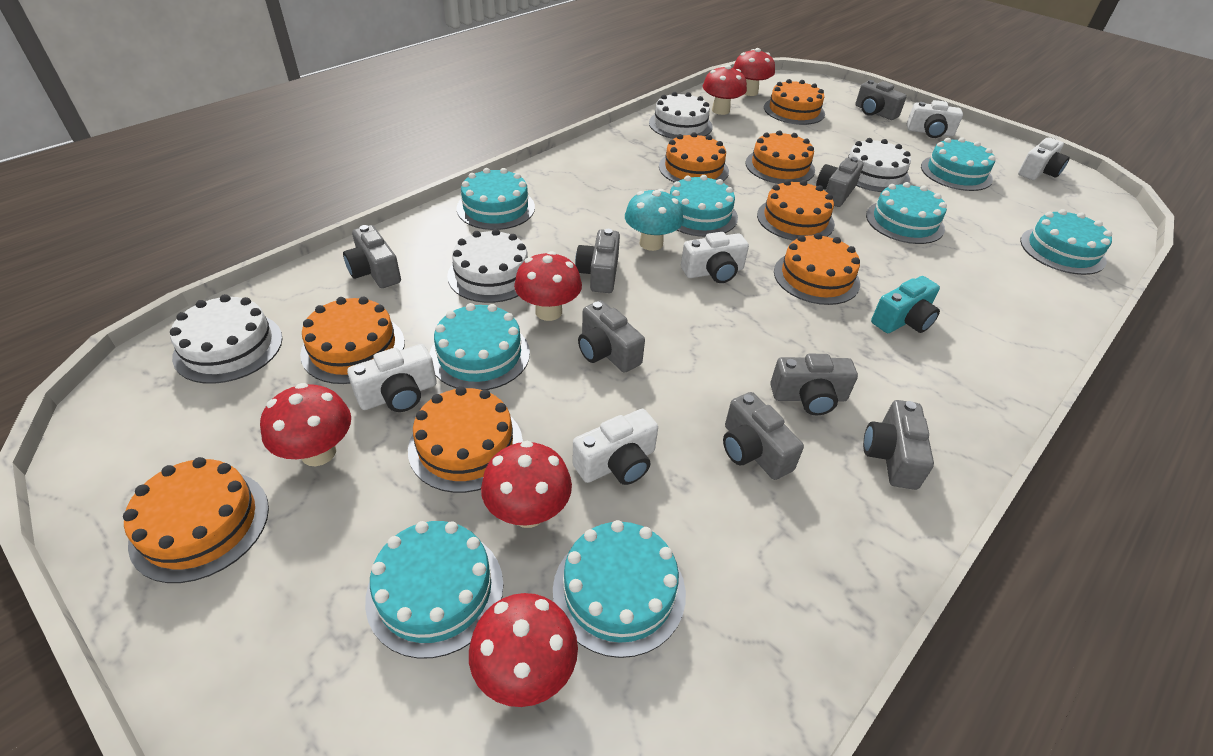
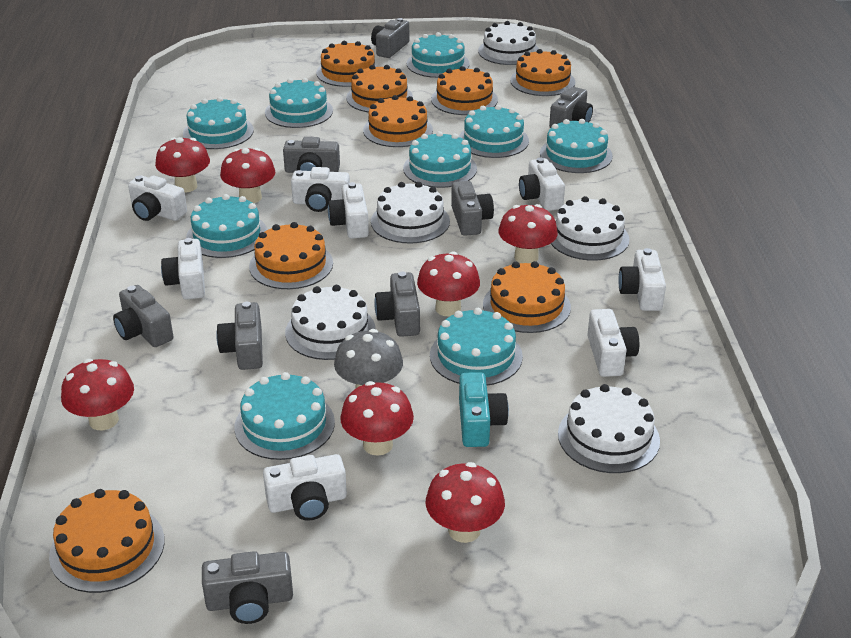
grey mushroom: none = 0 -> [334,329,403,388] = 1
red mushroom: [260,383,351,466] [469,593,578,707] [481,441,572,528] [514,251,582,321] [703,65,747,115] [733,48,775,96] = 6 -> [61,359,134,430] [155,137,210,193] [220,148,275,203] [340,381,414,456] [417,251,480,317] [426,462,505,543] [498,204,558,263] = 7
turquoise cake: [365,521,503,659] [429,303,530,390] [456,168,535,230] [553,520,686,658] [670,175,738,237] [866,182,947,244] [921,137,996,191] [1020,209,1112,275] = 8 -> [183,97,254,149] [186,194,267,258] [234,372,335,460] [265,78,333,128] [403,131,477,188] [407,32,470,78] [430,308,523,386] [459,105,529,158] [540,119,613,173] = 9
turquoise mushroom: [625,189,684,251] = 1 -> none = 0
white cake: [170,294,283,384] [447,229,528,303] [649,92,713,139] [840,138,911,192] = 4 -> [285,285,376,360] [371,182,450,244] [478,21,539,65] [551,196,629,261] [558,384,660,473] = 5
white camera: [347,344,437,412] [573,409,658,485] [681,232,749,283] [907,100,963,138] [1018,137,1070,180] = 5 -> [128,175,187,221] [161,238,205,300] [263,454,347,521] [291,167,350,212] [328,182,369,239] [519,157,565,211] [587,309,639,377] [618,248,666,311] = 8

